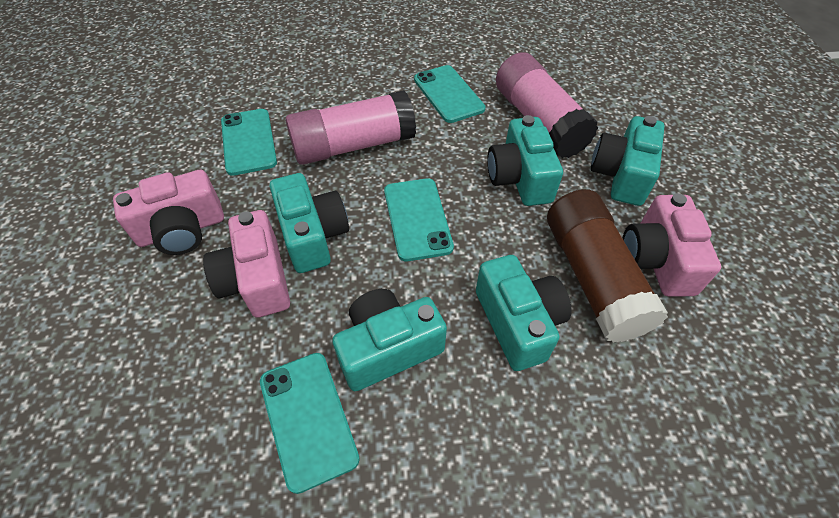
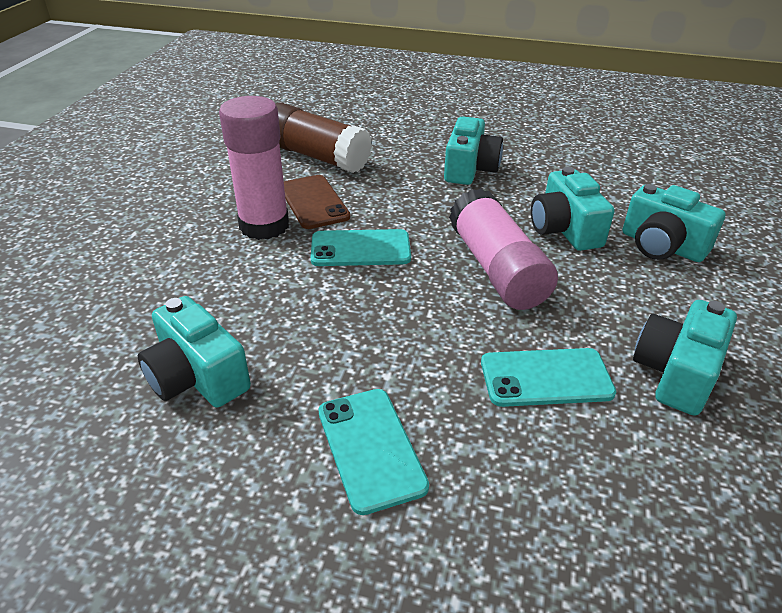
brown phone: none = 0 -> [284,175,350,229] = 1
pink camera: [113,170,224,255] [203,210,290,318] [622,193,721,297] = 3 -> none = 0
turquoise phone: [221,109,277,176] [260,353,360,494] [384,178,454,261] [414,65,486,123] = 4 -> [311,229,411,266] [318,389,429,515] [481,348,616,407] = 3

